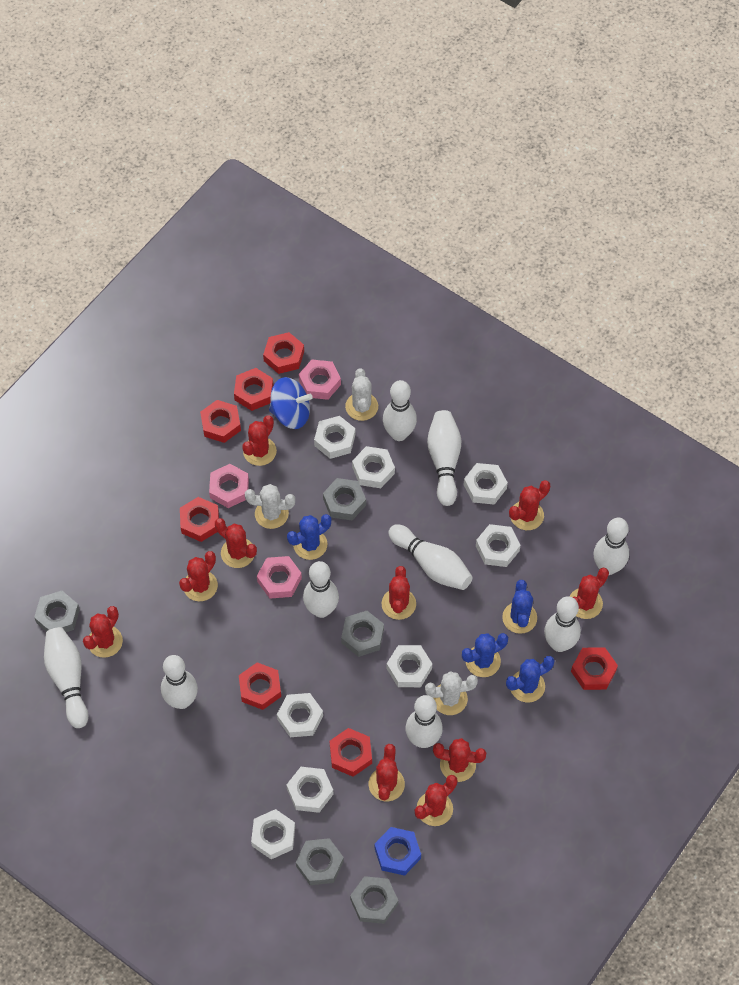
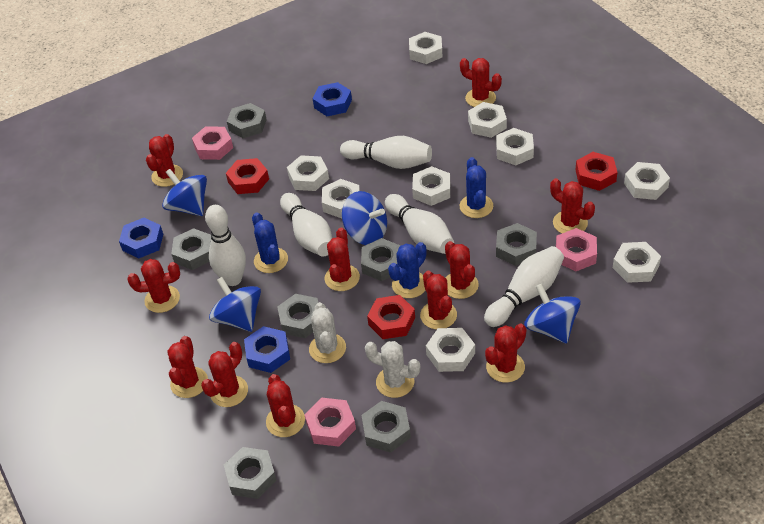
blue cactus: [287,514,331,560] [462,633,508,677] [502,580,537,634] [506,656,555,703] = 4 -> [252,212,288,273] [388,242,426,298] [460,157,493,218] = 3
blue nut: [374,827,421,876] = 1 -> [119,218,163,259] [244,326,290,373] [313,82,352,116] = 3
blue spinning top: [269,377,313,429] = 1 -> [162,169,207,216] [209,277,261,332] [342,191,387,245] [524,284,581,344] = 4
grey nut: [34,591,80,632] [296,838,344,885] [323,478,366,520] [341,611,384,657] [350,876,398,924] = 5 -> [171,228,211,270] [224,447,277,499] [227,103,267,138] [277,294,318,338] [361,238,401,281] [361,401,411,453] [496,223,537,266] = 7
red cactus: [83,606,123,658] [179,551,218,601] [215,518,257,568] [242,415,277,466] [369,744,405,801] [382,566,416,620] [415,775,457,826] [433,738,486,782] [509,480,550,530] [569,568,609,619] = 10 -> [128,259,180,313] [146,134,183,187] [167,336,208,398] [201,342,248,407] [266,374,305,437] [324,228,360,291] [420,271,457,330] [445,241,479,299] [460,58,502,107] [485,324,526,383] [550,178,595,233] = 11
red nut: [180,497,219,542] [200,400,241,443] [234,368,273,411] [239,662,281,710] [263,332,304,374] [330,728,372,777] [571,647,618,690] = 7 -> [226,158,269,194] [367,295,415,339] [576,152,617,191] = 3
white bowling pin: [44,627,88,728] [161,655,198,709] [303,561,339,618] [383,380,417,441] [388,524,473,590] [406,695,443,748] [427,410,461,506] [544,596,581,652] [594,518,629,575] = 9 -> [205,205,246,286] [280,193,332,257] [340,136,432,169] [385,194,454,254] [484,246,564,327] = 5
white cactus: [245,484,295,529] [345,368,378,421] [425,671,478,715] = 3 -> [309,302,346,363] [365,341,420,398] = 2
white nut: [251,809,295,859] [277,693,323,737] [287,767,334,813] [314,416,355,459] [352,446,395,488] [387,645,432,687] [464,463,508,505] [476,524,520,567] = 8 -> [287,155,329,191] [322,179,360,219] [409,32,442,64] [412,166,450,206] [426,328,475,372] [468,102,507,138] [496,128,534,166] [613,242,661,283] [624,162,670,200] = 9

